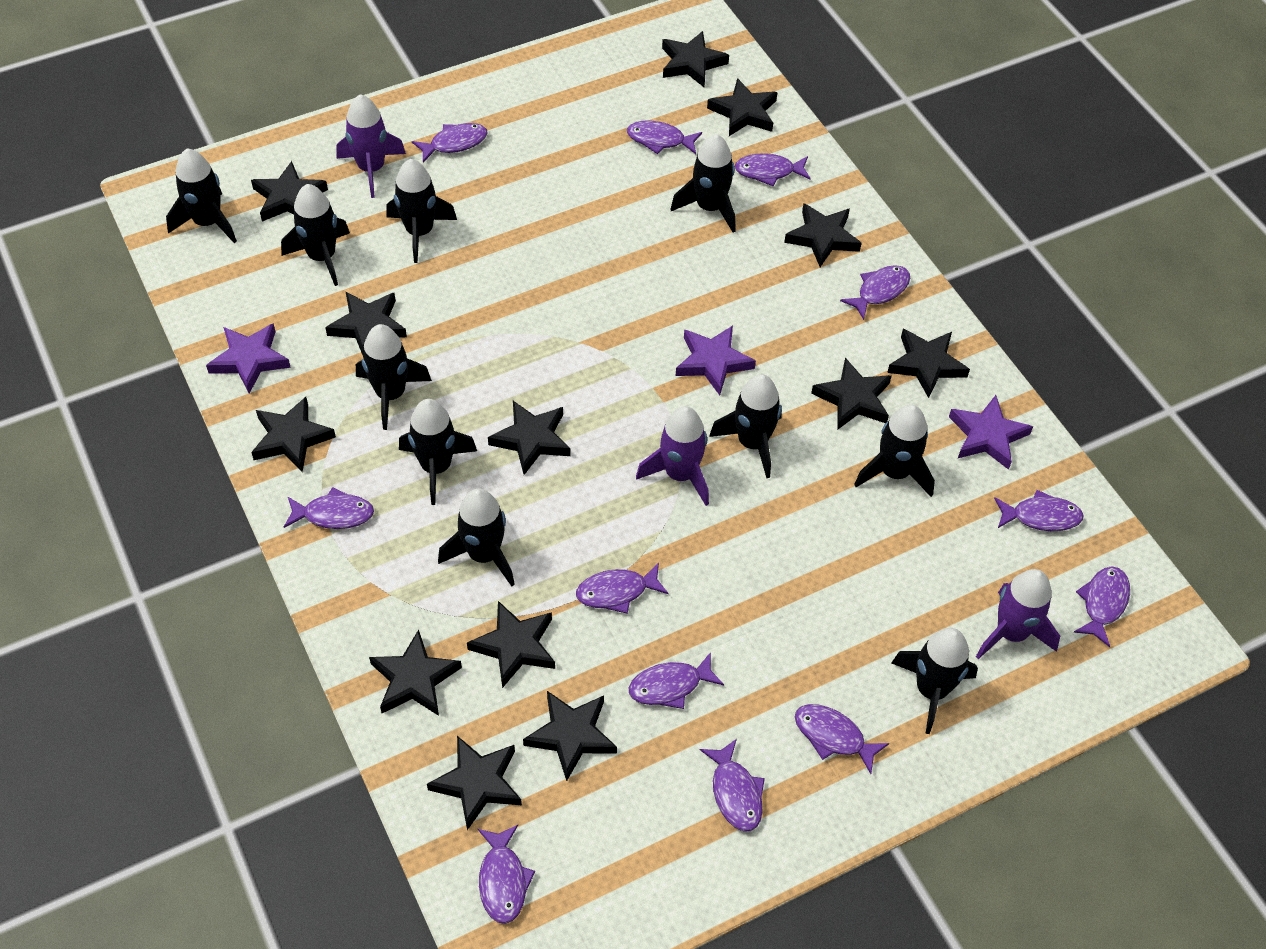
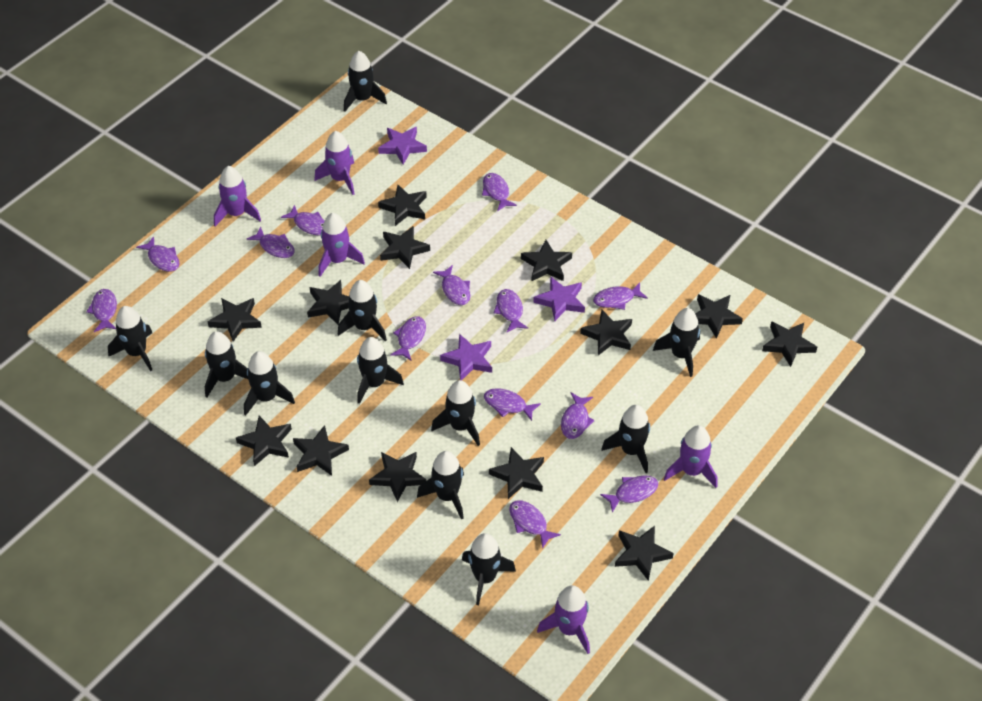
black rocket: [166,148,237,243] [281,184,350,286] [356,324,432,430] [386,159,457,263] [399,399,477,505] [438,489,515,586] [671,134,735,233] [709,374,782,478] [854,405,935,497] [891,628,978,734] = 10 -> [108,306,152,371] [205,331,249,397] [244,351,295,416] [338,280,387,341] [344,51,387,112] [357,337,404,404] [417,451,464,519] [431,380,480,446] [462,533,516,605] [601,405,650,473] [653,308,700,377] = 11
purple fish: [284,487,374,529] [412,123,488,163] [478,825,535,924] [576,563,669,614] [627,120,702,154] [629,652,724,709] [700,739,765,831] [734,153,811,187] [795,704,889,774] [840,265,910,320] [994,490,1084,531] [1073,566,1130,647] = 12 -> [86,289,117,332] [136,236,179,272] [247,226,294,258] [281,205,324,235] [390,316,426,360] [433,265,470,305] [482,173,517,211] [484,388,541,421] [493,289,528,332] [509,500,561,549] [561,393,595,439] [593,283,648,310] [600,475,658,513] = 13
purple rocket: [336,94,406,198] [636,406,709,506] [976,569,1060,659] = 3 -> [214,166,261,226] [314,131,355,195] [319,213,365,277] [537,585,590,654] [664,425,717,488] = 5

